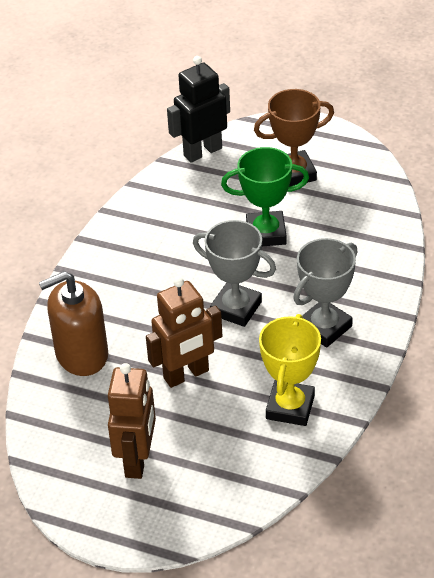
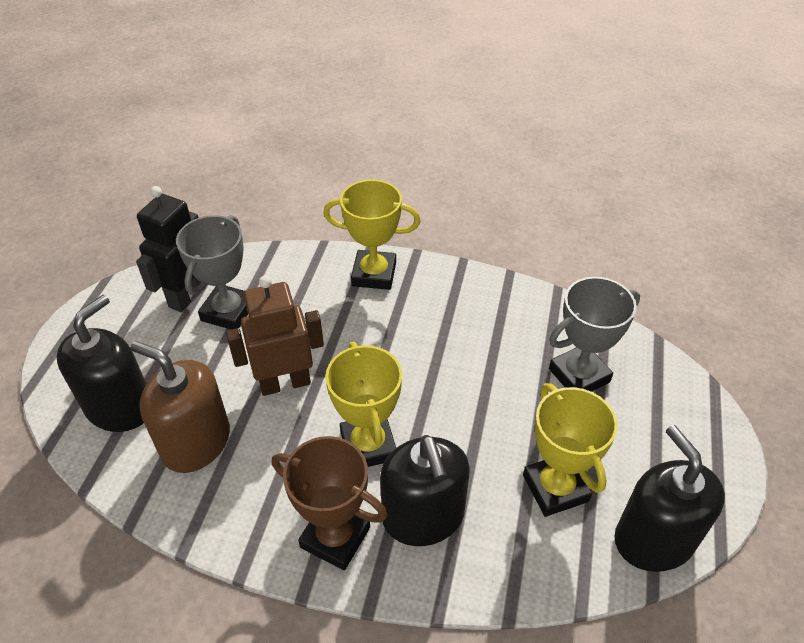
black soap dispenser: none = 0 -> [56,295,146,432] [380,435,470,546] [614,425,725,572] = 3
brown robot: [108,363,156,479] [146,277,222,388] = 2 -> [226,276,324,396] = 1
green trophy: [221,147,309,246] = 1 -> none = 0
yellow trophy: [259,314,321,426] = 1 -> [323,180,421,290] [325,342,402,467] [523,383,618,517] = 3

